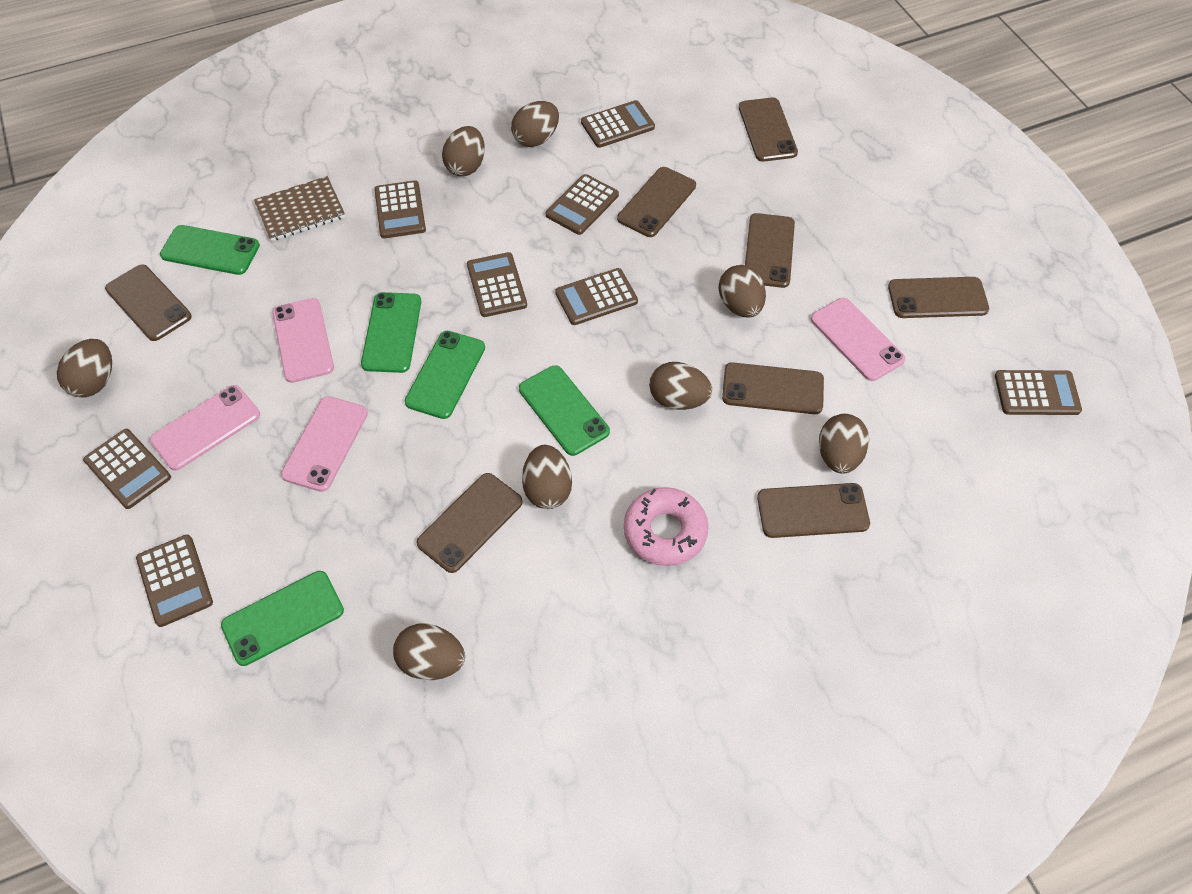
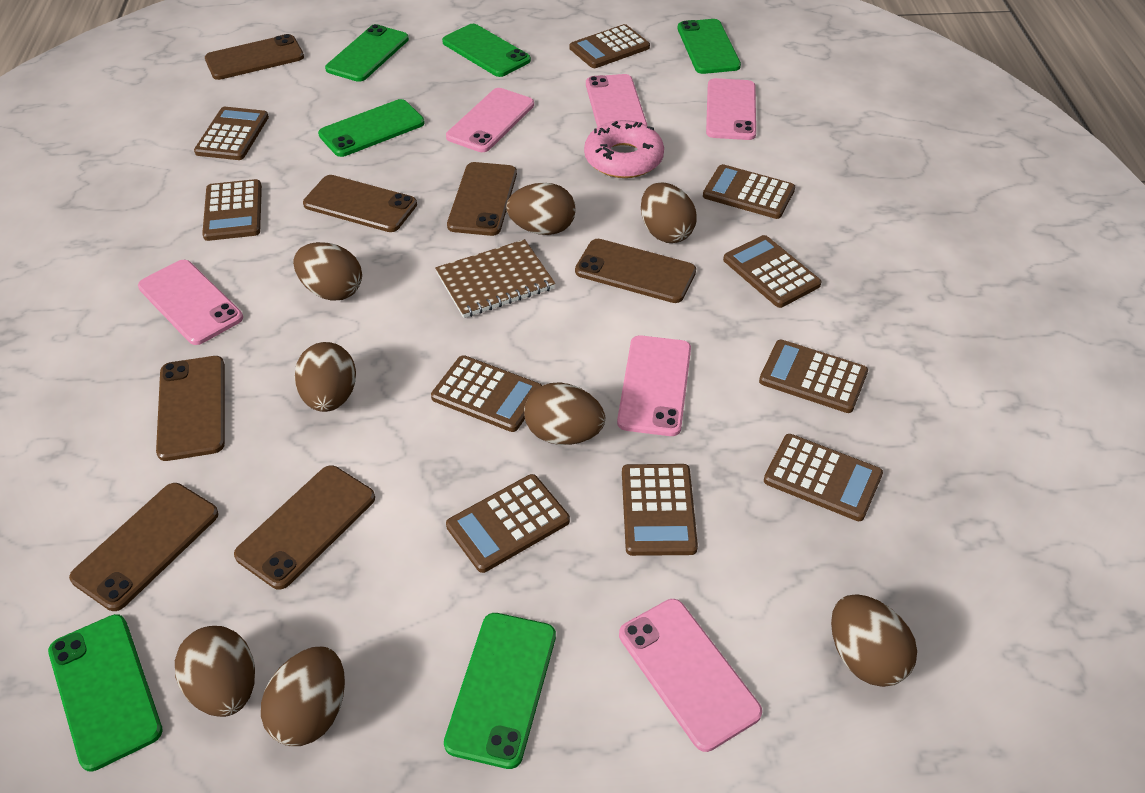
brown calculator: [83,429,171,509] [136,535,213,627] [374,180,426,238] [467,252,527,317] [546,174,619,235] [555,268,638,325] [581,100,655,148] [995,370,1082,415] = 8 -> [194,107,269,160] [202,179,262,241] [431,355,542,432] [446,474,570,573] [570,24,650,68] [622,464,698,556] [703,164,795,219] [723,235,822,308] [759,340,868,413] [764,434,883,521] = 10
brown phone: [105,264,192,341] [416,473,523,573] [617,167,696,237] [722,362,824,414] [739,97,798,162] [745,213,795,288] [757,483,870,538] [888,277,989,318] = 8 -> [69,483,219,611] [156,356,225,461] [205,34,304,80] [234,465,375,589] [303,175,417,232] [447,162,517,236] [575,239,696,303] = 7
green phone: [160,225,260,275] [221,571,344,666] [361,292,421,373] [405,331,485,419] [519,365,610,456] = 5 -> [48,614,163,772] [318,99,425,157] [325,24,409,82] [442,24,531,77] [444,613,556,769] [678,19,741,74] = 6
pink phone: [150,385,260,471] [272,298,334,383] [281,396,368,492] [811,298,905,381] = 4 -> [138,260,243,345] [446,88,534,152] [586,74,647,127] [617,335,691,436] [619,599,762,752] [706,78,756,140] = 6

